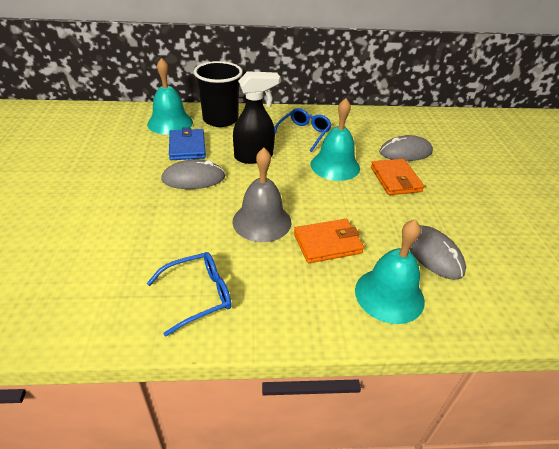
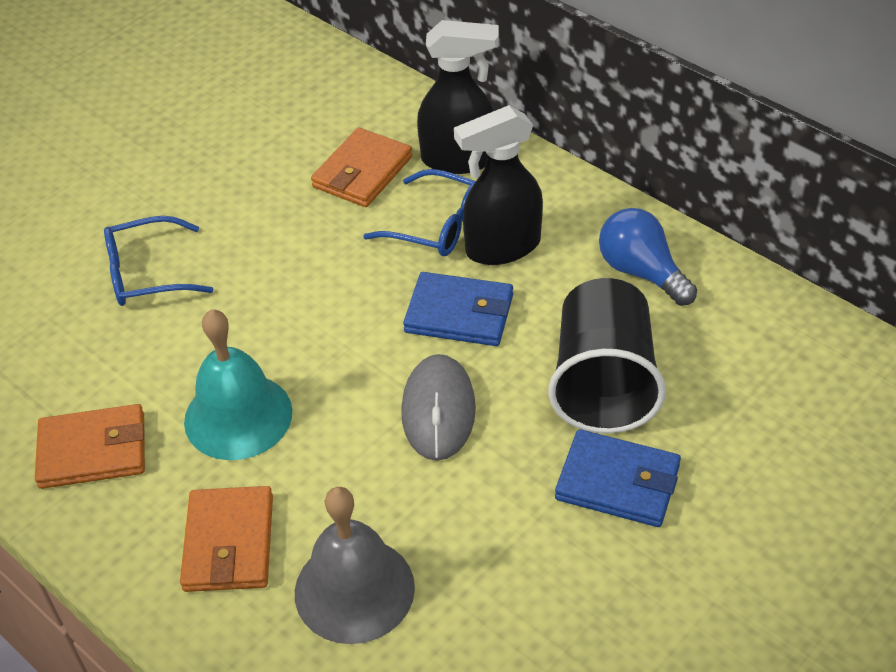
black spray bottle: [233,71,280,164] = 1 -> [417,20,499,174] [454,105,543,265] = 2
blue light bulb: none = 0 -> [599,208,697,306] = 1
blue wallet: [169,127,206,160] = 1 -> [403,272,513,346] [555,429,681,527] = 2
grey mouse: [161,159,225,189] [379,135,433,161] [410,225,466,280] = 3 -> [401,354,476,461] = 1
orange wallet: [294,219,364,263] [371,159,424,195] = 2 -> [35,404,145,489] [180,486,273,592] [311,127,412,207] = 3
turquoise bell: [147,58,193,135] [311,98,360,181] [355,220,425,324] = 3 -> [184,309,292,460] = 1

